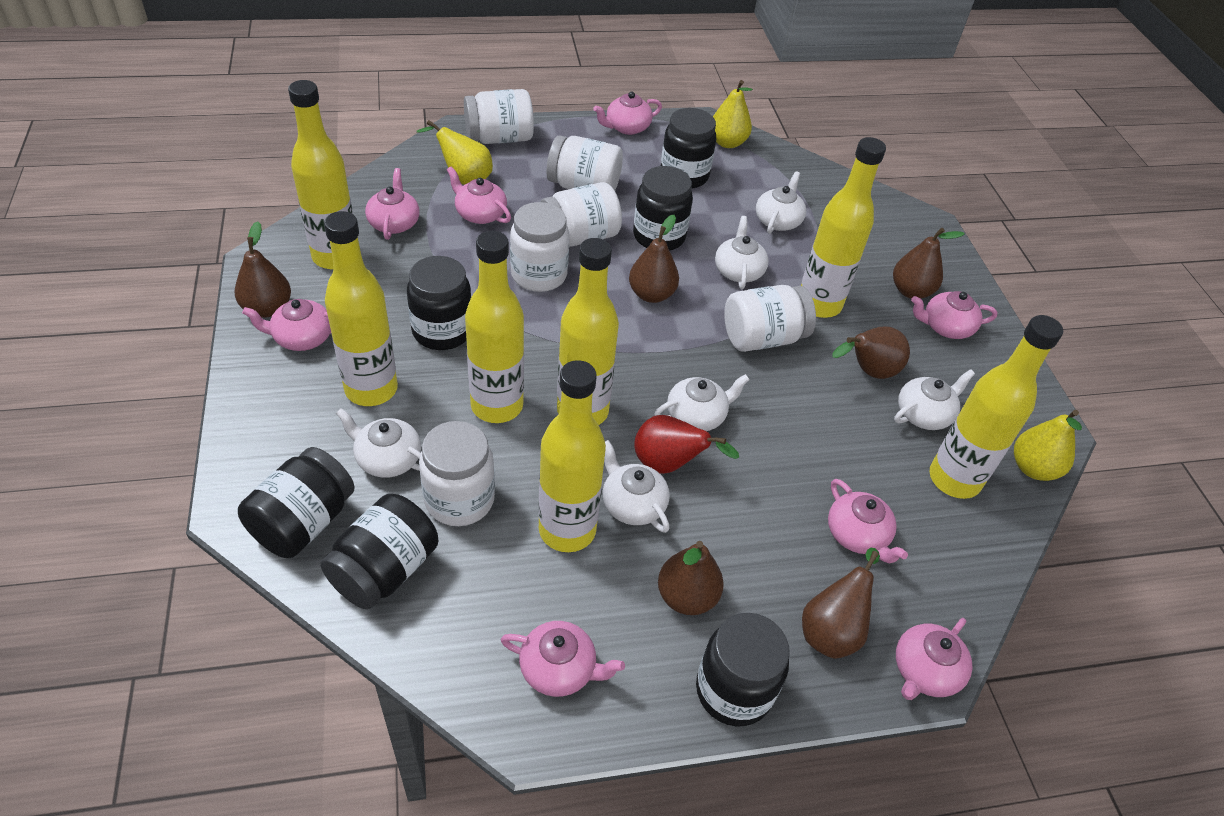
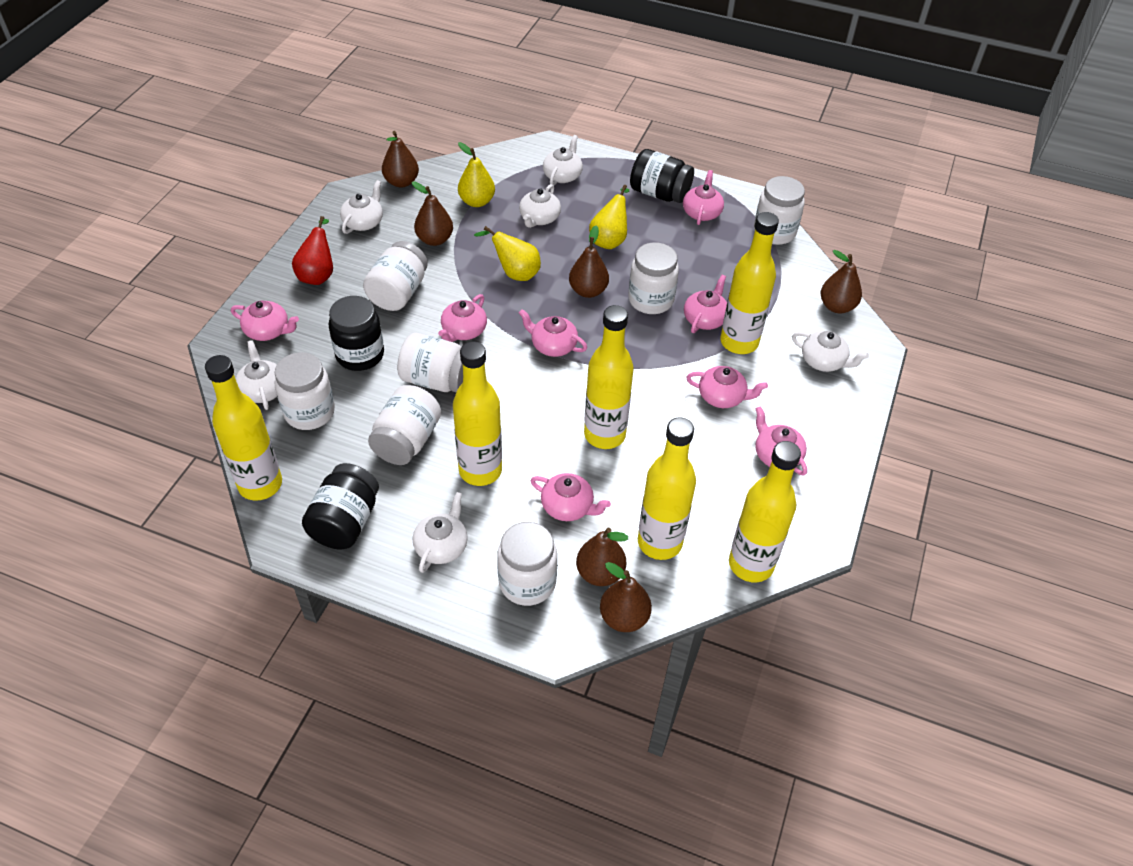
black jar: [238,447,355,558] [320,494,438,610] [407,256,471,350] [633,166,693,251] [661,108,716,189] [696,613,790,726] = 6 -> [302,463,379,549] [329,296,384,371] [630,149,694,203] = 3
white jar: [419,421,495,526] [464,89,534,144] [510,202,569,292] [540,182,622,247] [546,135,623,190] [724,285,816,352] = 6 -> [275,352,335,430] [363,241,428,311] [368,385,441,465] [397,333,463,392] [497,522,557,606] [628,242,679,314] [754,176,805,245] = 7
yellow bottle: [288,80,353,270] [324,211,398,406] [465,231,524,423] [538,360,606,552] [557,238,619,425] [801,137,886,318] [929,315,1063,499] = 7 -> [205,355,282,501] [453,342,502,486] [584,305,634,449] [638,417,696,560] [720,212,779,354] [729,441,801,582] = 6

